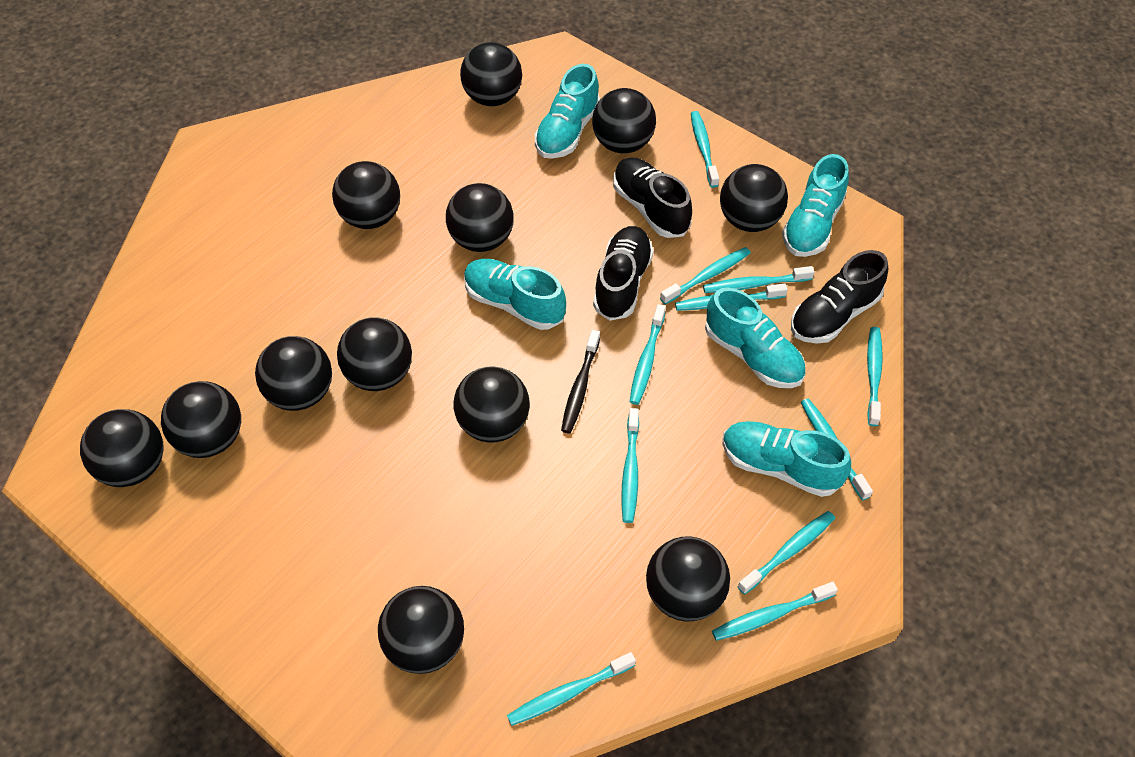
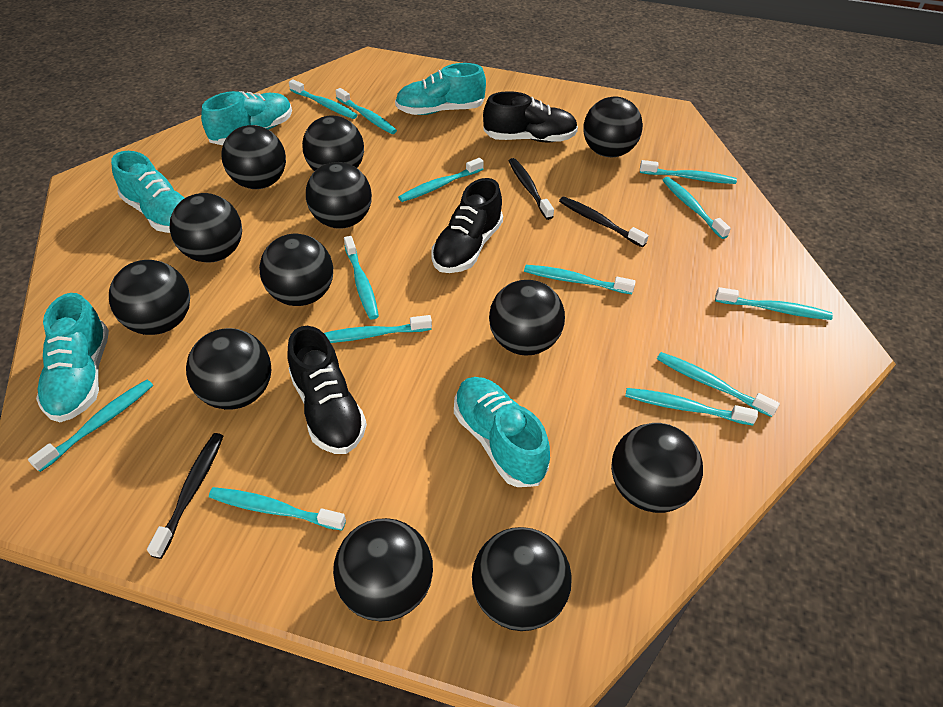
black toothbrush: [561,330,600,433] = 1 -> [147,433,224,559] [509,158,554,220] [559,197,649,247] = 3
turquoise toothbrush: [507,652,636,726] [621,408,639,523] [629,304,666,405] [660,247,751,304] [675,283,788,311] [691,111,719,188] [703,266,814,293] [712,582,838,641] [737,511,835,595] [801,398,873,501] [867,327,883,426] = 11 -> [28,379,153,472] [209,487,346,531] [289,79,357,119] [324,315,432,343] [335,88,397,134] [344,236,379,319] [398,158,484,202] [524,265,636,294] [625,388,758,426] [640,160,737,184] [657,352,780,417] [663,177,731,239] [715,287,833,320] = 13

